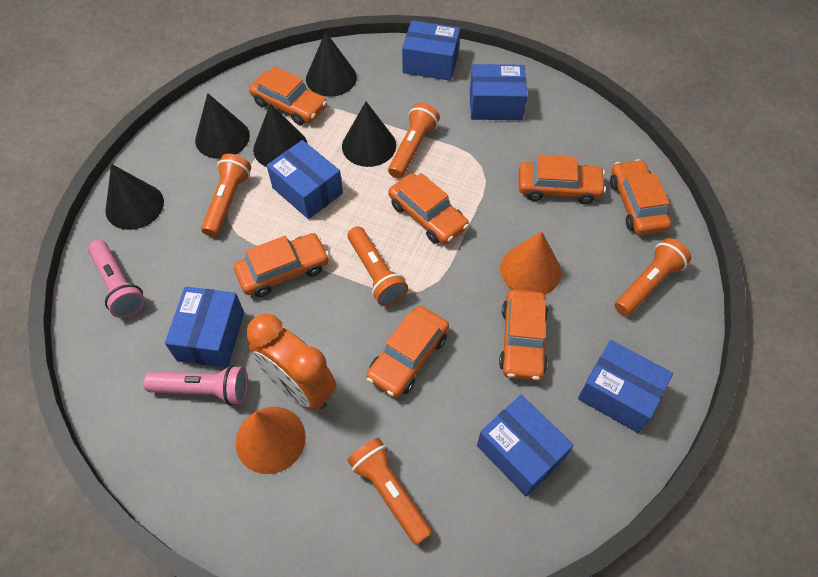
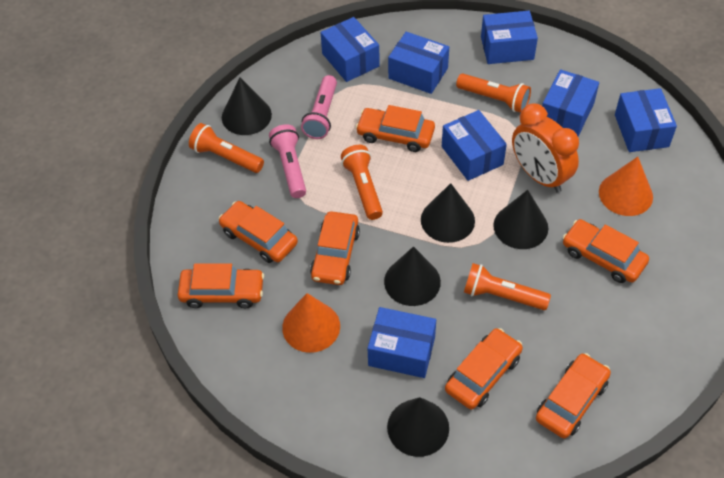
blue box: [165,287,244,368] [267,140,343,219] [402,21,460,81] [470,64,527,120] [477,395,574,496] [578,340,673,433] = 6 -> [321,17,380,82] [368,307,436,378] [388,32,449,94] [442,110,507,181] [481,11,538,64] [542,69,599,136] [615,88,677,152] = 7
orange flashlight: [201,154,251,237] [347,438,433,546] [348,226,408,306] [388,103,440,179] [615,238,691,316] = 5 -> [189,123,264,173] [341,145,383,220] [456,74,531,113] [464,263,551,310] = 4

